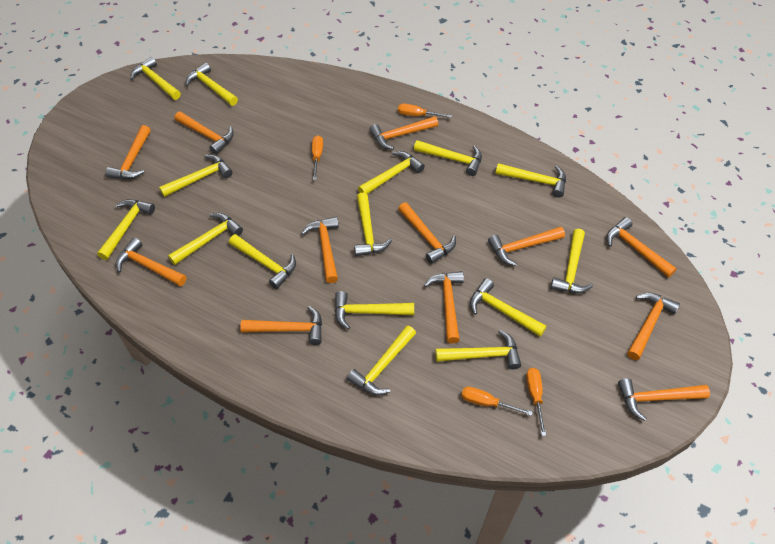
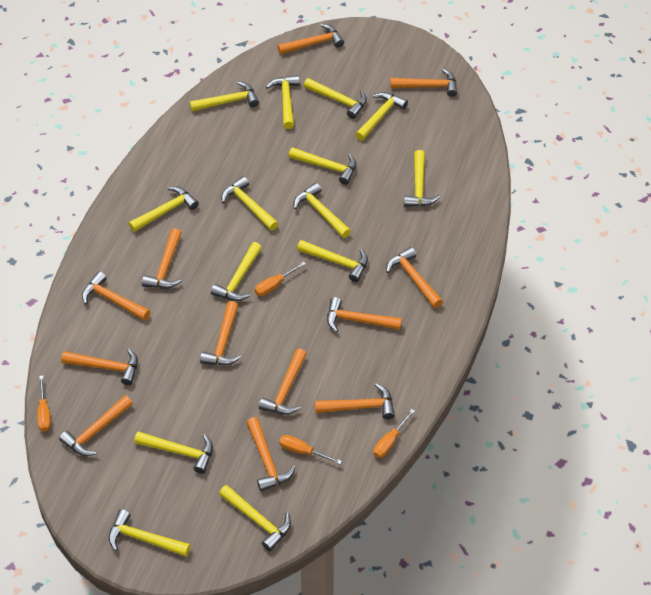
yellow hammer: [97,199,155,260] [130,57,181,100] [159,154,233,197] [168,213,243,265] [186,63,238,106] [229,234,296,289] [335,291,414,330] [347,325,416,395] [354,193,392,257] [358,151,425,194] [414,140,482,176] [435,330,521,369] [470,278,547,337] [496,163,566,198] [550,229,593,293] = 15 -> [109,509,190,557] [129,186,199,232] [134,432,213,474] [190,81,259,112] [211,242,262,301] [219,485,291,551] [221,176,278,231] [266,75,300,129] [289,147,356,185] [294,183,351,238] [297,240,368,282] [304,78,367,119] [355,92,408,141] [404,150,440,207] = 14

